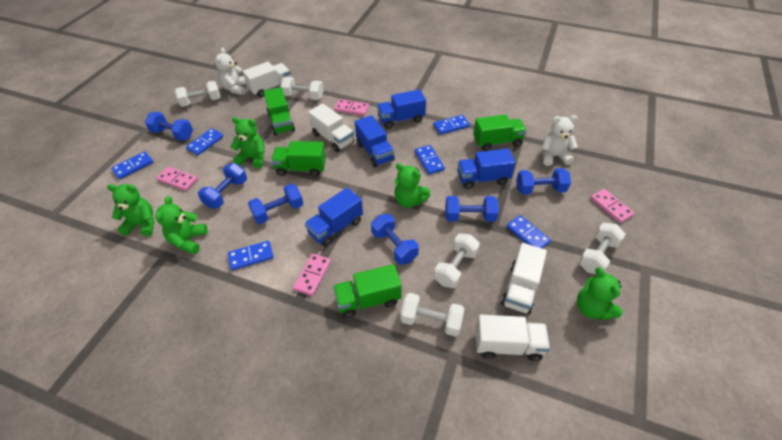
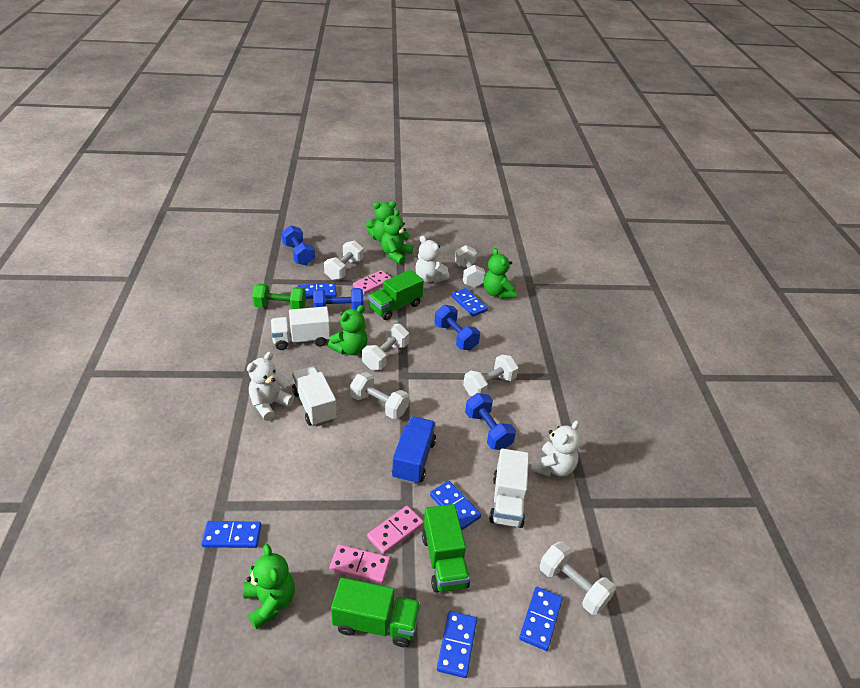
blue dumbbell: [145,112,193,141] [198,163,247,209] [248,184,303,224] [371,214,419,265] [445,196,499,222] [516,168,571,195] = 6 -> [281,225,315,265] [313,288,363,310] [434,305,480,350] [465,393,516,450] = 4
blue truck: [304,188,363,247] [355,115,395,167] [377,89,426,129] [457,149,516,189] = 4 -> [392,417,436,484] = 1
green dumbbell: none = 0 -> [252,284,306,309] = 1
green truck: [264,87,295,135] [271,141,326,177] [333,264,402,318] [473,114,527,151] = 4 -> [331,577,421,647] [369,270,424,320] [422,504,470,593] = 3
pink domino: [157,167,198,191] [293,254,331,296] [334,99,369,116] [590,189,634,223] = 4 -> [329,544,390,584] [353,270,392,295] [367,506,424,554] = 3
white dumbbell: [175,81,221,107] [280,77,324,100] [400,293,464,337] [434,234,480,288] [579,223,626,274] = 5 -> [324,240,364,280] [350,372,409,419] [362,324,409,370] [455,245,485,288] [463,355,519,396] [540,542,616,615] = 6
white teddy bear: [215,48,246,95] [542,115,578,166] = 2 -> [247,352,294,421] [415,236,450,283] [530,420,581,477] = 3
white truck: [242,62,291,97] [308,104,354,152] [475,315,550,361] [501,243,547,314] = 4 -> [270,306,330,350] [292,366,337,427] [489,449,529,528] = 3

